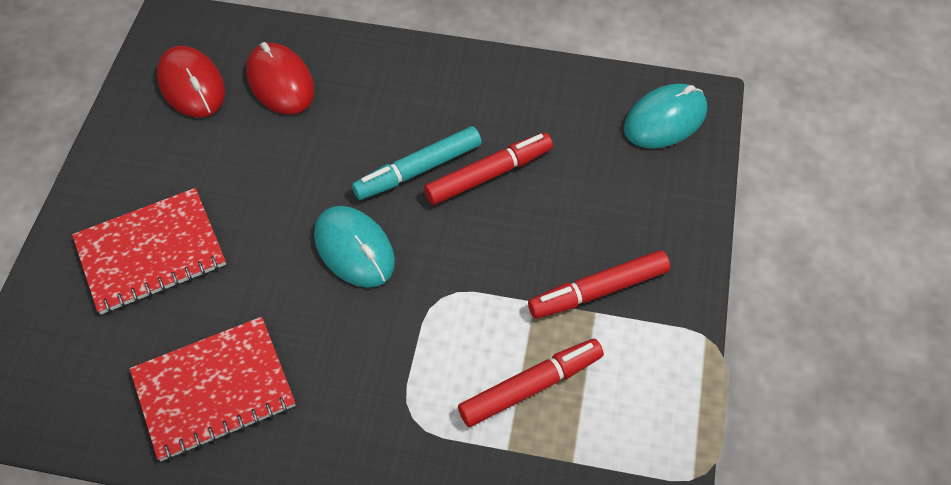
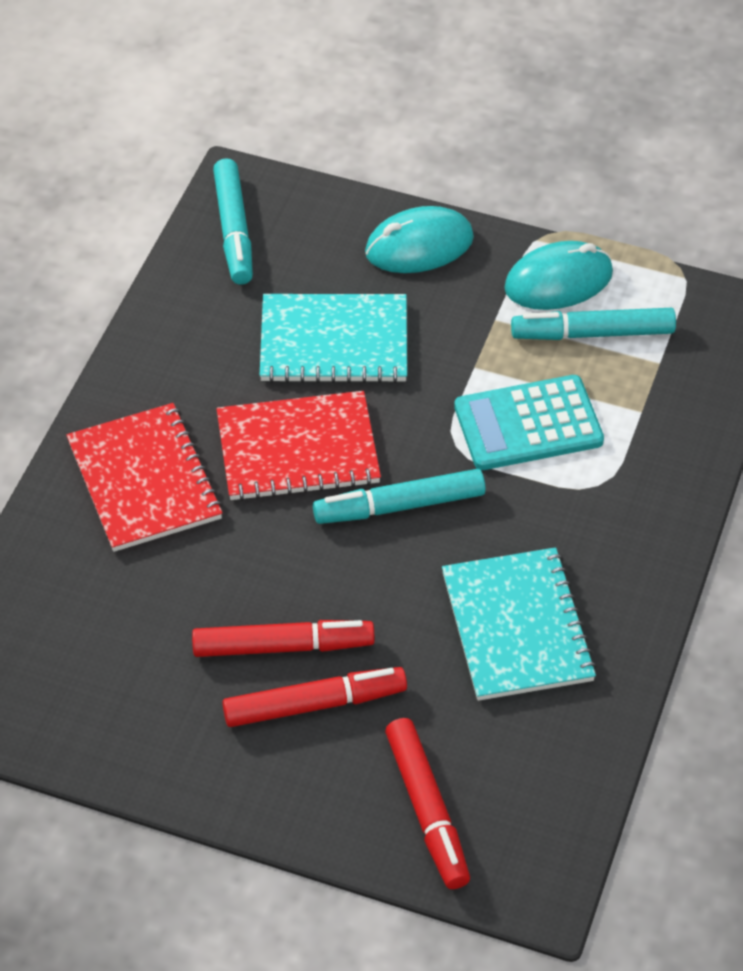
red mouse: [157,46,225,117] [246,42,314,115] = 2 -> none = 0
turquoise calculator: none = 0 -> [454,375,604,470] = 1
turquoise marker: [352,126,482,200] = 1 -> [213,159,253,285] [313,469,486,524] [511,308,676,340] = 3
turquoise notebook: none = 0 -> [260,294,407,383] [442,547,597,701] = 2

